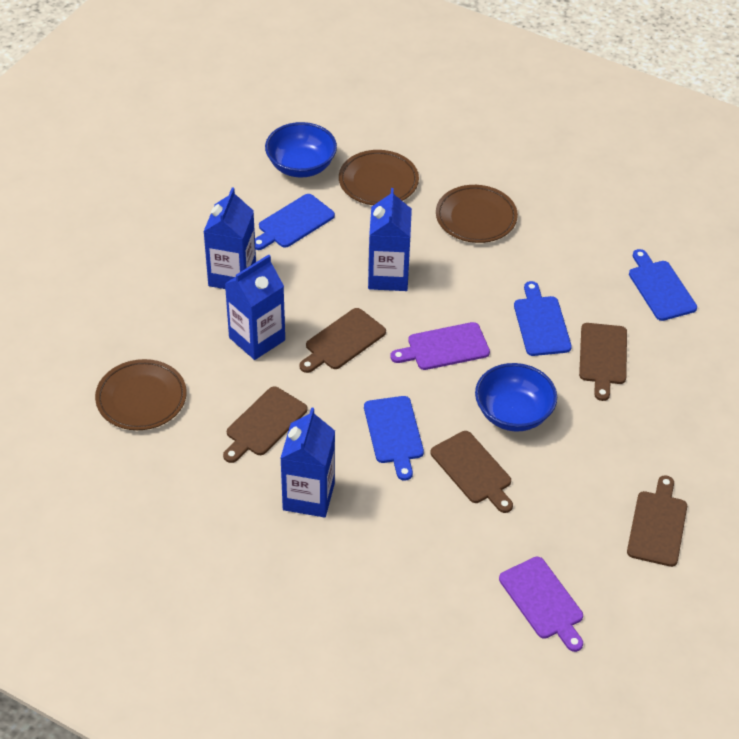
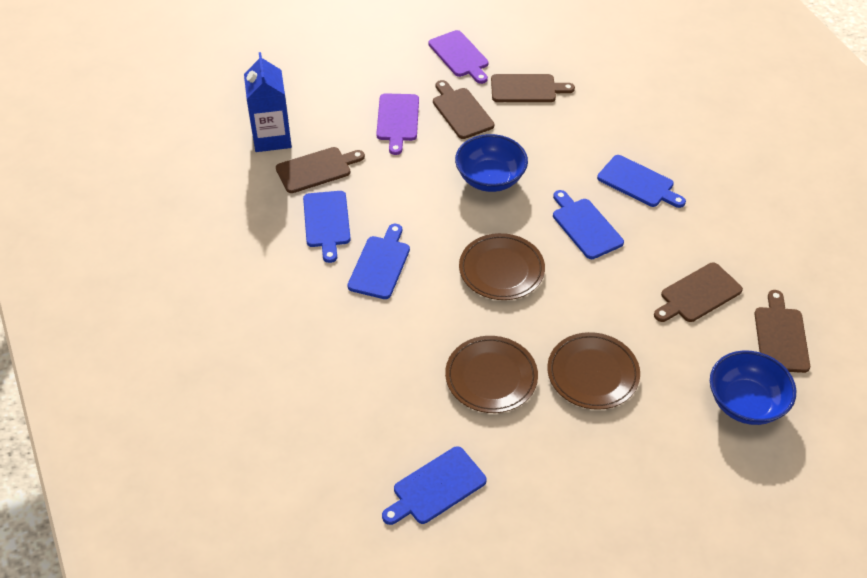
blue carton: [203,187,256,289] [225,255,285,360] [280,407,335,518] [368,188,412,291] = 4 -> [244,52,292,152] = 1
blue cutting board: [255,194,335,250] [364,396,424,481] [514,281,572,356] [629,249,697,321] = 4 -> [303,191,351,263] [347,224,410,299] [382,446,487,525] [553,190,624,259] [597,155,686,208] = 5

